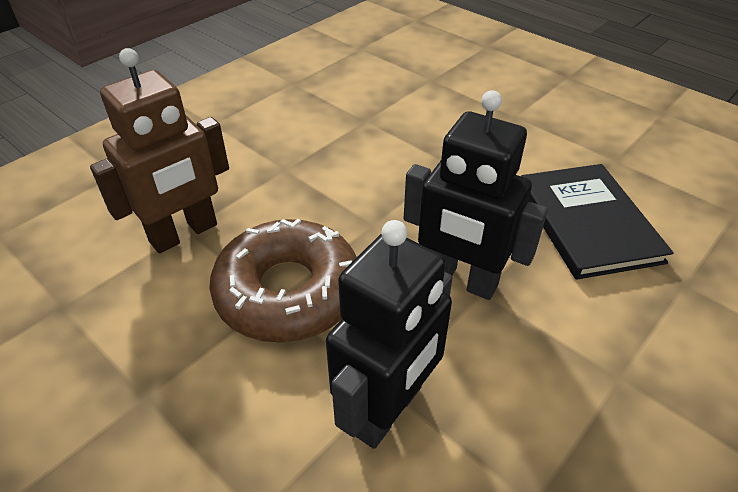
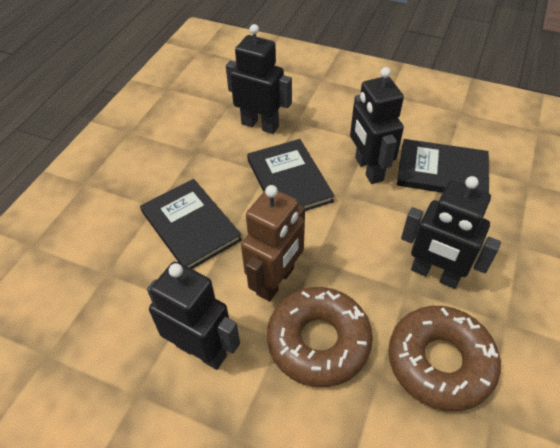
black book: [521,164,674,280] = 1 -> [140,179,242,269] [247,139,335,211] [397,139,489,193] = 3
black robot: [326,220,453,449] [404,90,548,300] = 2 -> [147,262,240,370] [226,24,292,134] [350,67,404,184] [401,176,501,289] = 4
brown donut: [209,219,357,343] = 1 -> [267,287,373,387] [388,306,501,411] = 2

